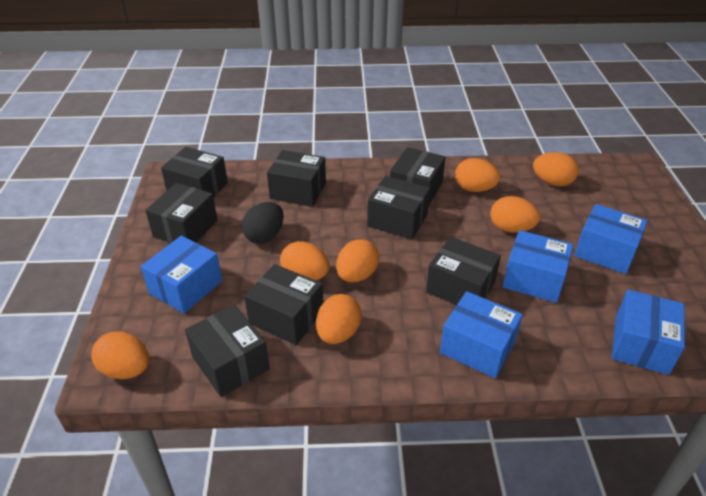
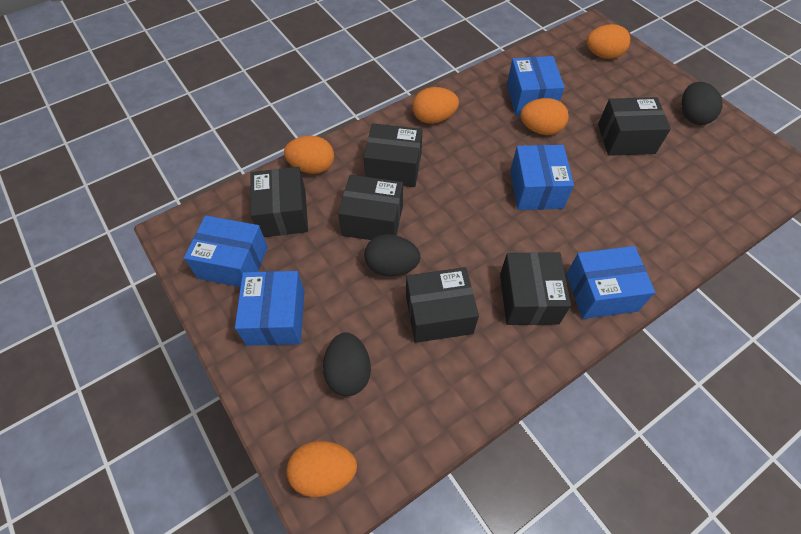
black box: [145,183,218,243] [161,147,228,197] [185,305,270,397] [244,264,323,345] [267,150,326,207] [367,176,430,240] [390,147,446,206] [426,237,501,305] = 8 -> [250,167,308,237] [338,175,403,240] [364,123,422,187] [406,267,479,343] [500,252,571,325] [598,97,671,156] = 6
black egg: [242,202,284,244] = 1 -> [323,332,371,396] [364,234,420,277] [681,82,723,125] = 3
orange egg: [91,331,150,379] [280,241,329,280] [316,294,362,344] [336,239,379,282] [455,158,500,192] [490,196,540,233] [533,152,579,186] = 7 -> [284,135,334,174] [286,441,357,497] [413,87,459,124] [520,98,569,135] [587,24,630,59] = 5

